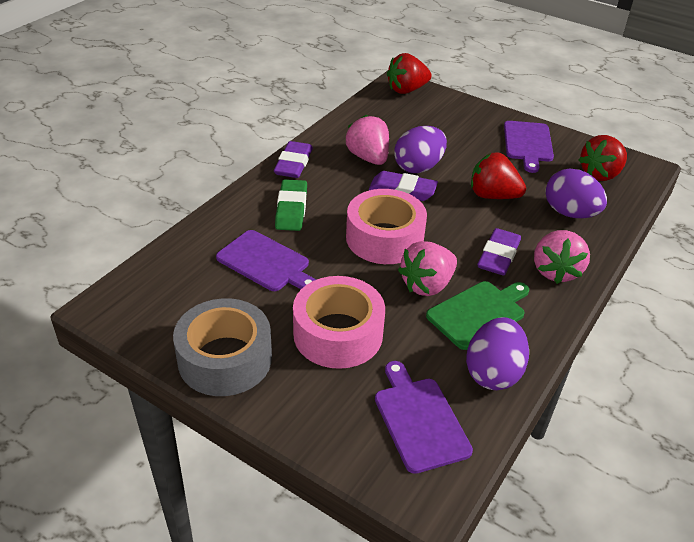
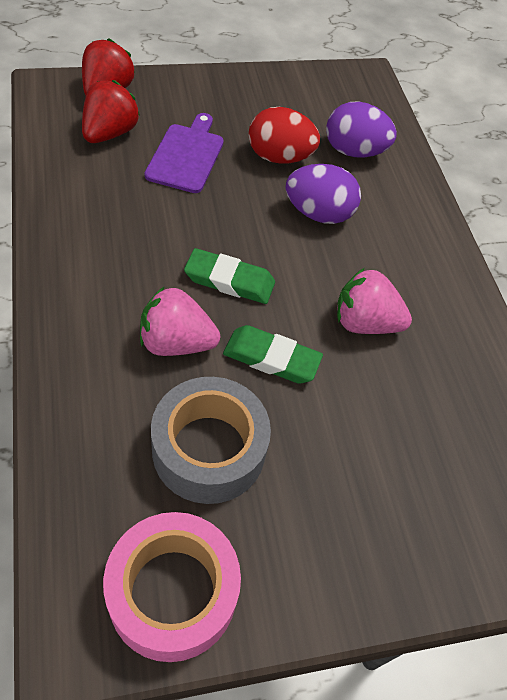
green cutting board: [426,281,529,350] = 1 -> none = 0
green eraser: [275,179,307,231] = 1 -> [184,248,275,304] [223,325,323,384] = 2
pink strawberry: [345,115,389,165] [398,241,457,296] [534,230,590,284] = 3 -> [140,286,220,356] [337,268,412,334] = 2
pink tape: [293,276,385,369] [346,189,427,264] = 2 -> [103,512,241,662] = 1
purple cutting board: [216,230,316,291] [375,361,473,474] [504,121,554,173] = 3 -> [145,113,224,193] = 1
purple egg: [394,126,447,173] [466,317,529,390] [545,169,607,218] = 3 -> [286,164,361,224] [326,101,397,157] = 2
purple eraser: [274,141,313,178] [369,171,438,201] [477,228,521,276] = 3 -> none = 0
red egg: none = 0 -> [249,107,320,164] = 1
red strawberry: [387,53,432,94] [471,152,526,199] [579,135,627,181] = 3 -> [82,38,135,96] [82,80,140,143] = 2

